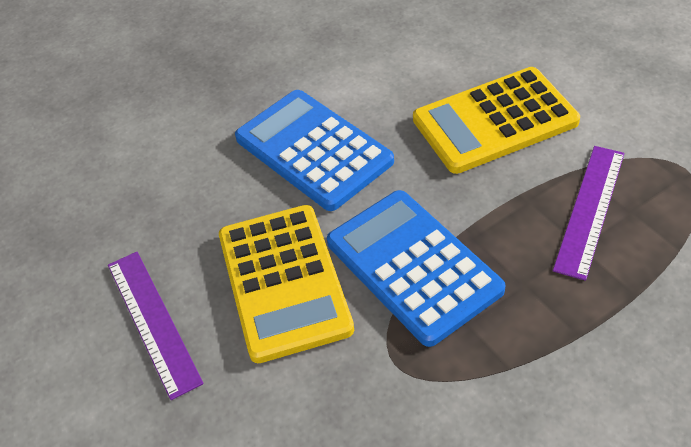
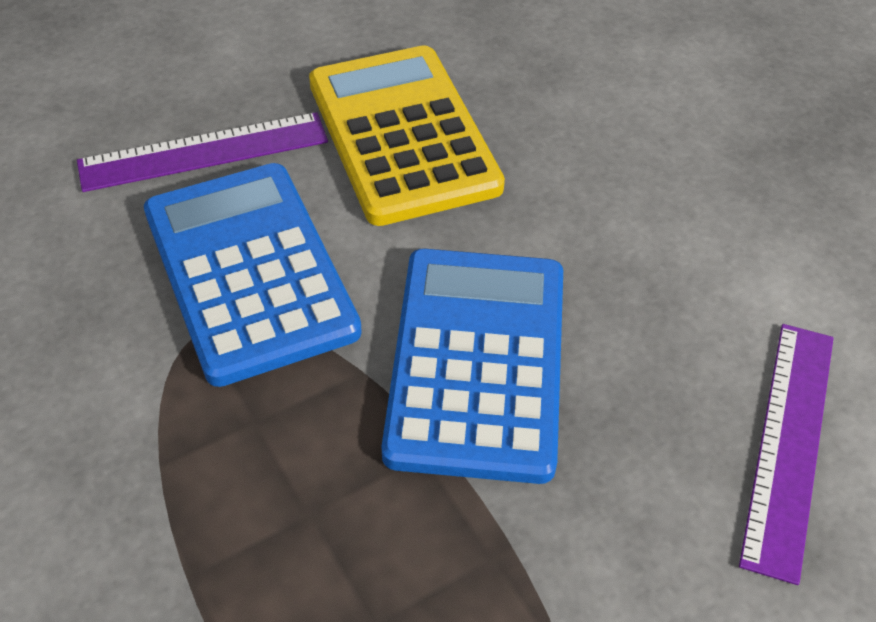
yellow calculator: [219,205,354,363] [413,67,580,174] = 2 -> [309,45,505,226] = 1

